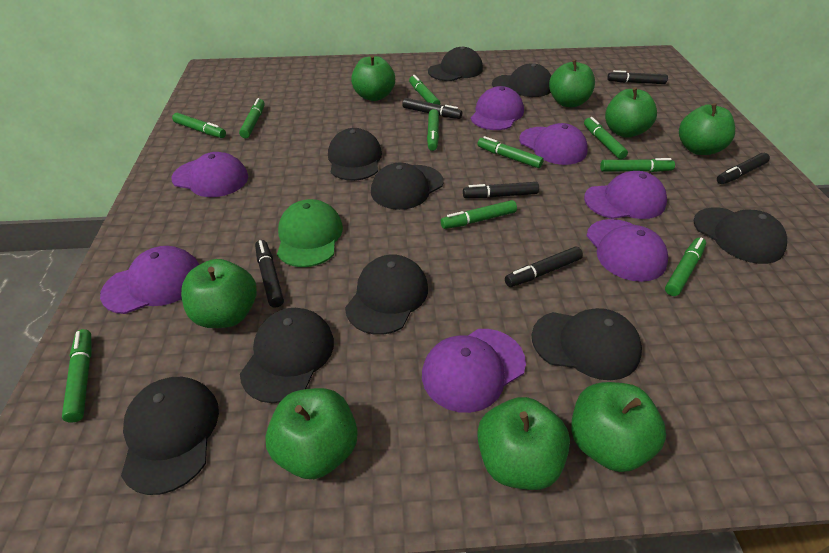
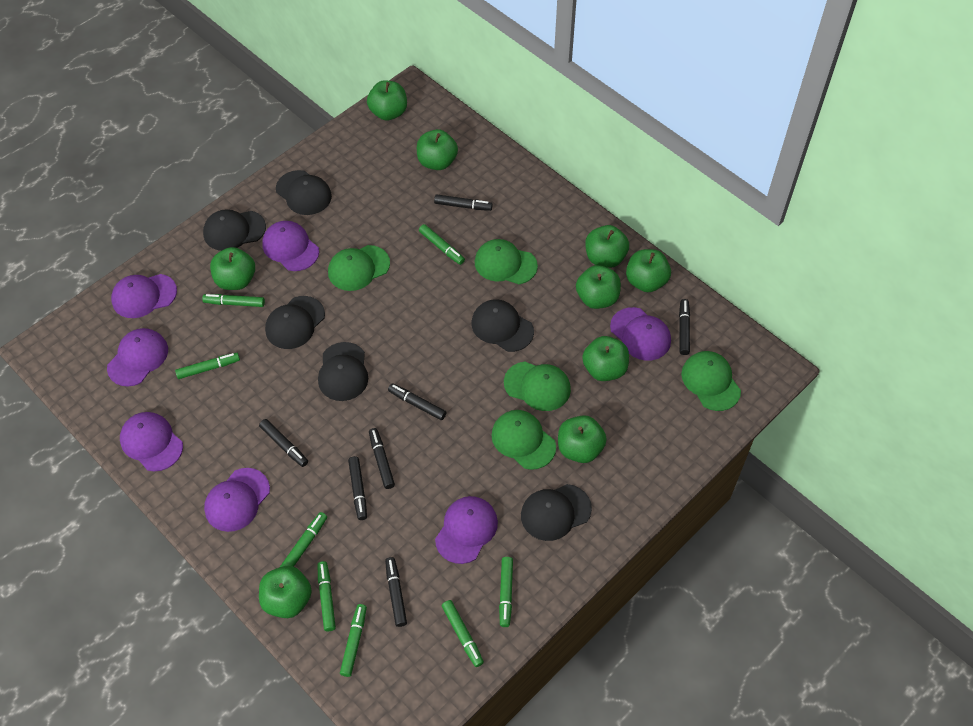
black cap: [121,377,219,495] [240,308,334,403] [328,128,382,181] [345,255,428,335] [371,162,444,210] [428,47,483,81] [492,63,551,97] [532,308,642,380] [693,207,787,264] = 9 -> [203,210,266,251] [265,296,325,349] [276,170,332,215] [318,342,368,401] [471,299,534,352] [521,484,592,541] = 6
black marker: [255,240,284,308] [402,98,462,119] [463,182,539,198] [505,246,583,287] [607,70,668,84] [717,153,770,184] = 6 -> [259,419,308,467] [348,456,367,520] [369,428,395,489] [385,557,407,627] [388,384,446,420] [434,194,493,211] [679,299,690,355] = 7
green apple: [181,259,257,328] [265,388,358,479] [351,55,395,101] [477,397,570,490] [549,59,595,107] [571,382,666,472] [605,87,657,138] [679,103,735,155] = 8 -> [210,247,255,290] [259,566,312,618] [367,80,407,121] [417,129,458,170] [558,415,607,463] [576,265,621,309] [582,336,629,381] [585,225,629,268] [626,249,671,292] = 9
green cap: [277,199,343,267] = 1 -> [328,245,390,291] [475,239,538,284] [491,410,556,470] [504,361,571,411] [681,351,741,411] = 5
green marker: [62,329,92,423] [172,113,226,138] [239,98,265,139] [409,75,440,105] [427,109,439,151] [441,200,517,229] [478,136,544,168] [584,117,628,159] [600,158,675,172] [665,238,706,296] = 10 -> [175,353,240,379] [202,294,265,307] [280,512,327,567] [317,561,336,631] [340,604,367,677] [419,224,465,265] [442,600,484,667] [499,557,513,627] = 8

